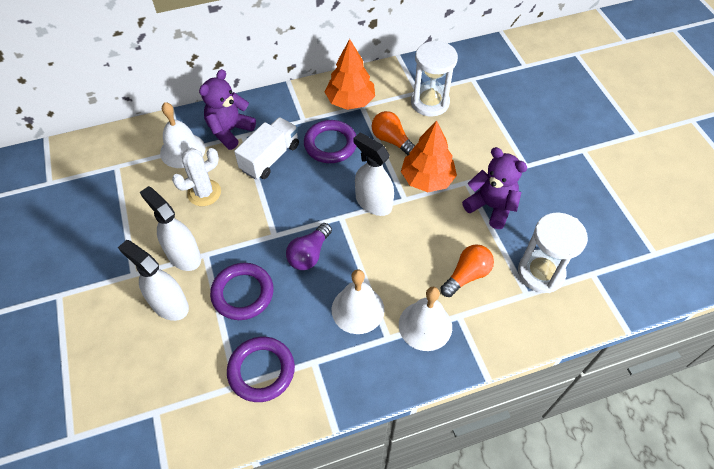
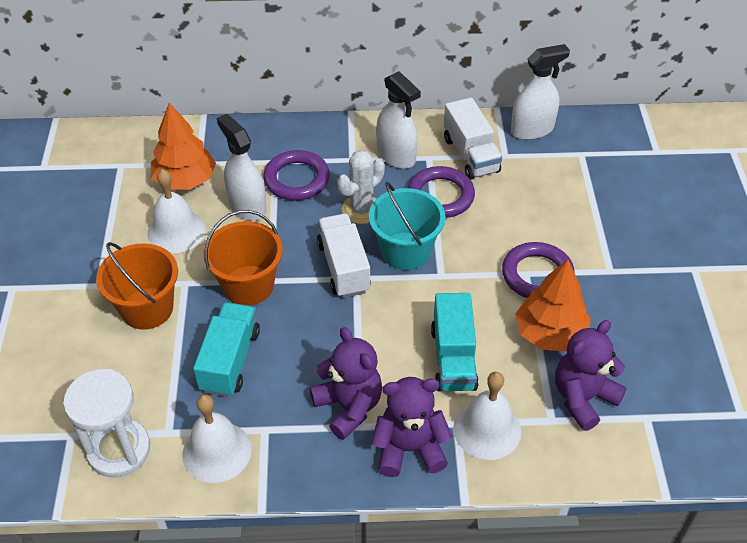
orange bucket: none = 0 -> [96,242,178,330] [203,210,283,306] = 2
orange light bulb: [372,111,415,156] [441,244,494,297] = 2 -> none = 0
purple light bulb: [286,223,332,270] = 1 -> none = 0
purple teddy bear: [199,69,256,150] [462,147,528,229] = 2 -> [310,327,382,440] [372,377,452,477] [555,320,627,431] = 3
turquoise bucket: none = 0 -> [369,182,446,270] = 1
turquoise truck: none = 0 -> [193,302,260,397] [431,293,479,391] = 2
white hourglass: [411,41,458,117] [518,212,588,293] = 2 -> [63,369,150,478] = 1
white truck: [234,117,299,180] = 1 -> [317,213,371,298] [444,98,502,180] = 2

